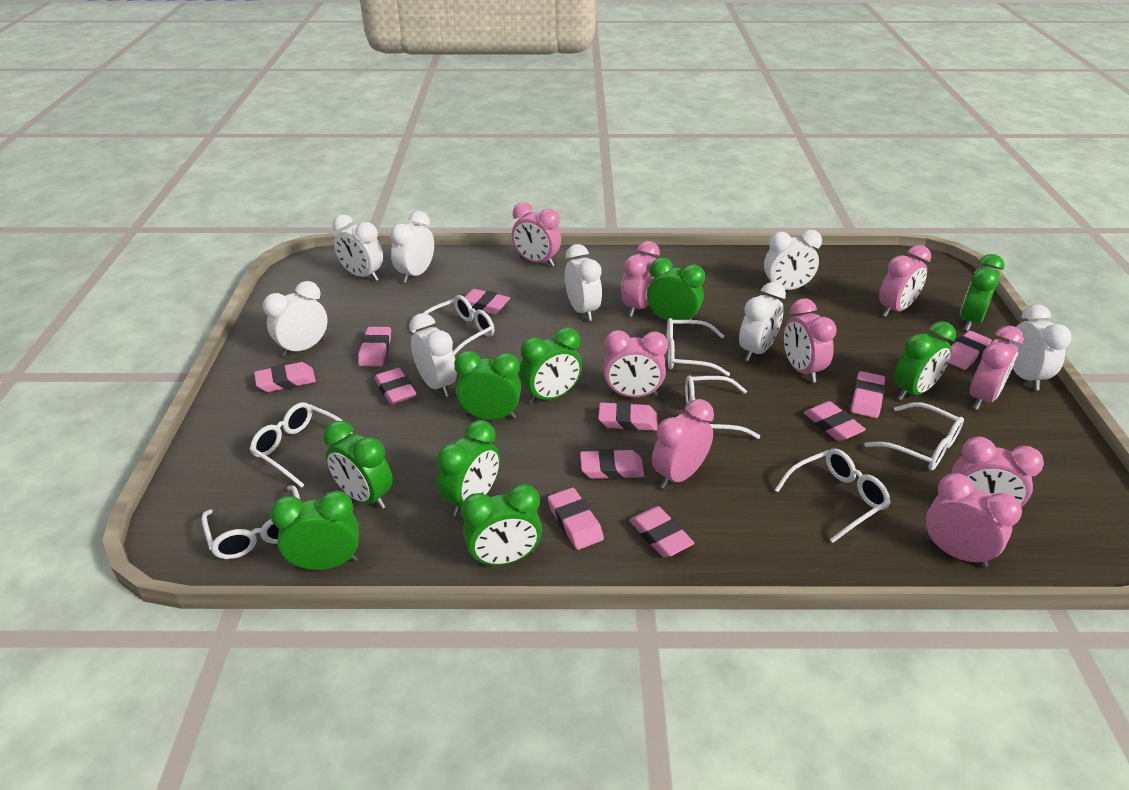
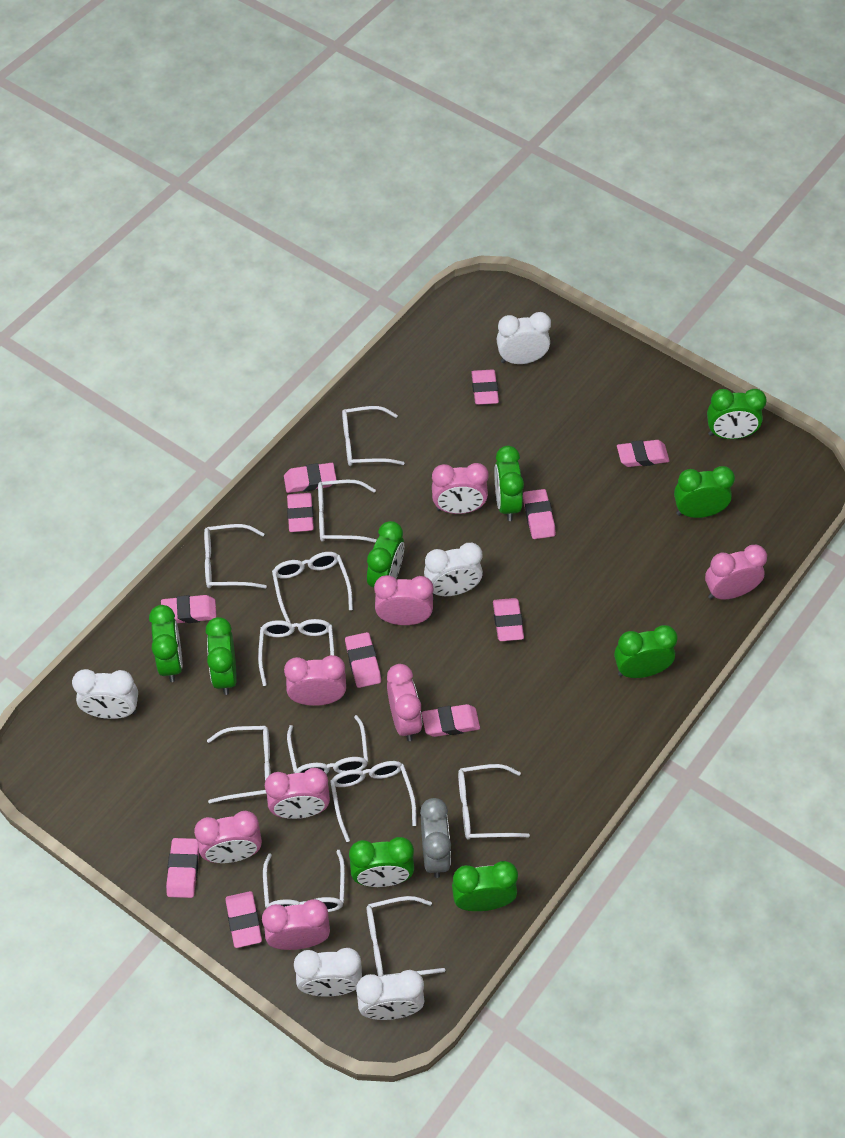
grey clock: none = 0 -> [420,798,451,878] = 1
pink clock: [512,202,561,267] [604,330,668,397] [621,241,660,317] [652,399,714,489] [783,298,837,383] [879,245,931,317] [925,473,1022,568] [951,437,1044,507] [970,326,1024,410] = 9 -> [194,811,262,863] [262,899,330,950] [265,768,330,819] [284,655,346,706] [374,575,433,625] [387,664,422,741] [432,463,489,514] [705,544,767,600] = 8
white clock: [263,281,328,357] [332,215,383,281] [390,211,434,283] [409,313,457,397] [565,244,602,321] [739,282,786,361] [764,230,822,290] [1009,304,1071,390] = 8 -> [72,669,138,719] [294,948,362,997] [356,970,424,1020] [424,543,483,596] [497,312,551,364] = 5
white glasses: [201,485,300,559] [250,402,353,488] [411,295,494,355] [667,318,730,376] [685,375,761,439] [775,448,891,543] [864,402,964,471] = 7 -> [204,524,267,588] [207,726,271,804] [258,619,334,686] [263,850,345,912] [272,552,353,623] [287,715,368,774] [318,480,377,543] [330,761,417,842] [342,406,405,466] [367,896,445,977] [458,764,530,840] = 11

